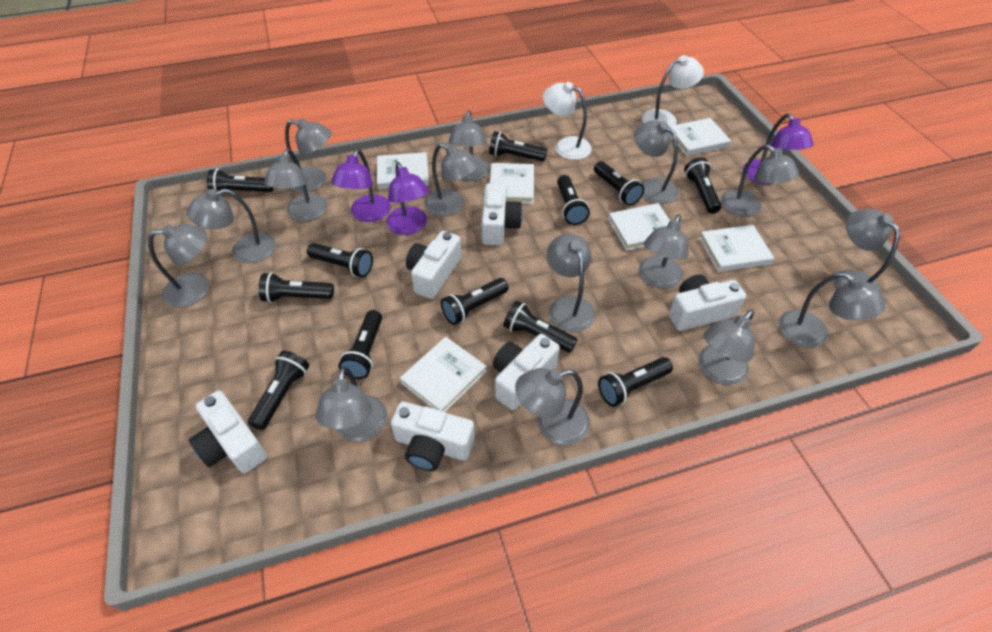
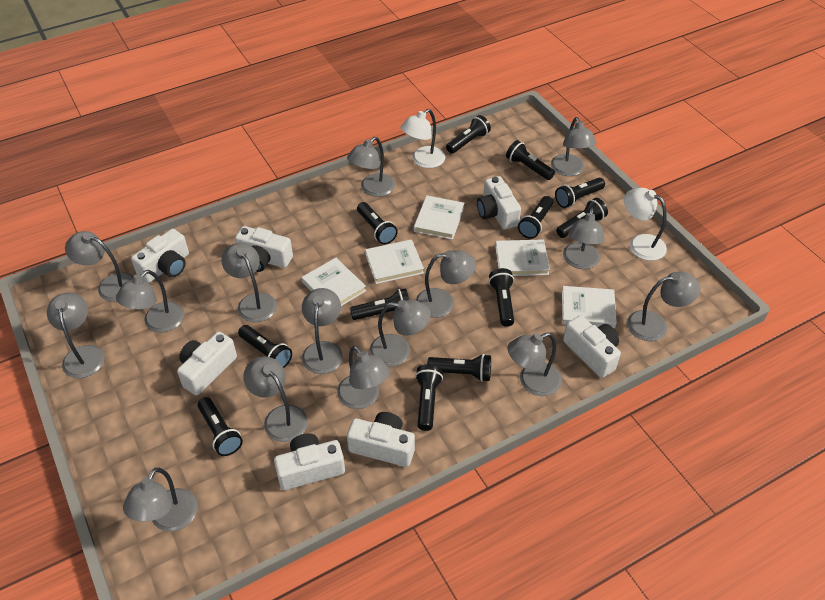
purple lamp: [331,149,391,222] [386,162,429,235] [743,114,814,185] = 3 -> none = 0
white book: [377,152,429,189] [400,337,486,412] [490,163,534,204] [608,203,670,251] [669,118,731,156] [699,225,774,272] = 6 -> [302,258,366,306] [365,239,424,284] [414,195,464,240] [495,240,550,276] [562,286,617,328] = 5
white camera: [189,391,267,473] [391,401,475,471] [406,231,462,299] [482,183,523,245] [493,334,560,410] [669,274,746,331] = 6 -> [131,229,189,283] [177,332,237,395] [235,226,293,272] [274,433,345,490] [347,412,415,467] [477,176,521,230] [563,315,621,378] = 7

